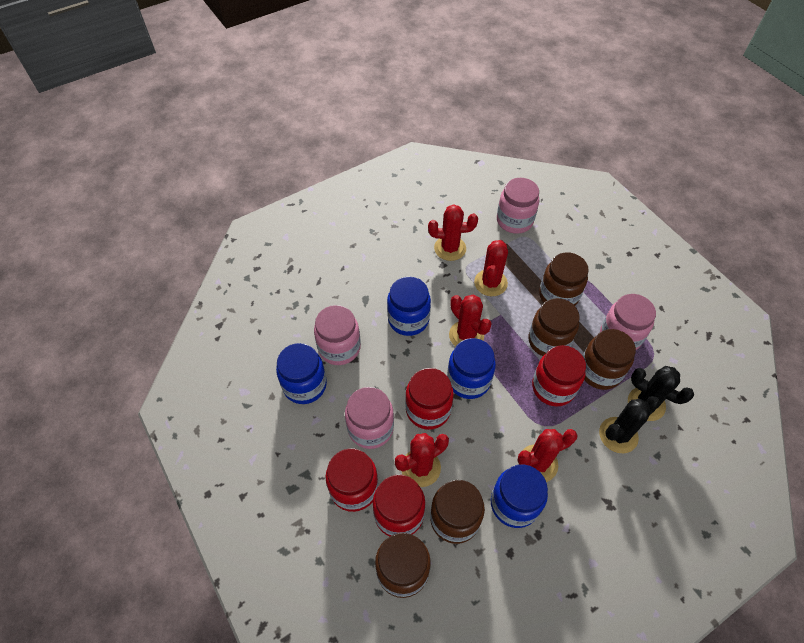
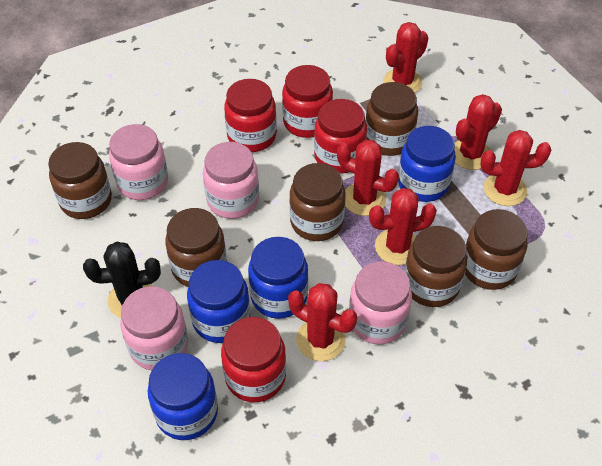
black cactus: [599,396,660,453] [628,366,694,421] = 2 -> [83,241,161,318] = 1
brown jar: [375,533,431,598] [430,480,485,544] [528,298,580,356] [539,252,589,306] [582,329,636,390] = 5 -> [48,142,112,219] [165,208,227,287] [290,163,346,241] [366,82,418,156] [404,226,467,307] [465,209,528,290] = 6
red cactus: [395,433,449,487] [428,204,478,261] [449,295,492,346] [474,240,508,296] [517,429,577,482] = 5 -> [288,283,357,361] [337,140,399,216] [369,188,437,265] [383,22,428,93] [454,94,502,170] [480,130,551,206] = 6

